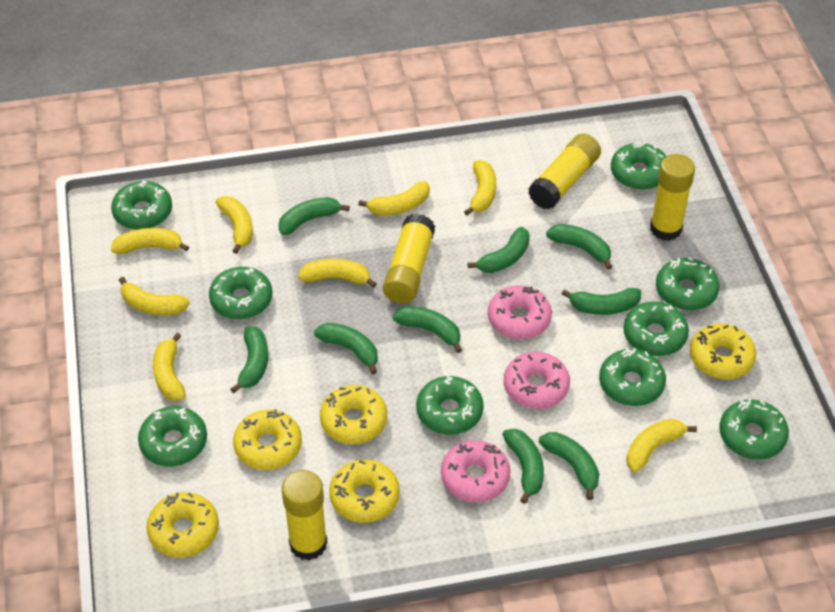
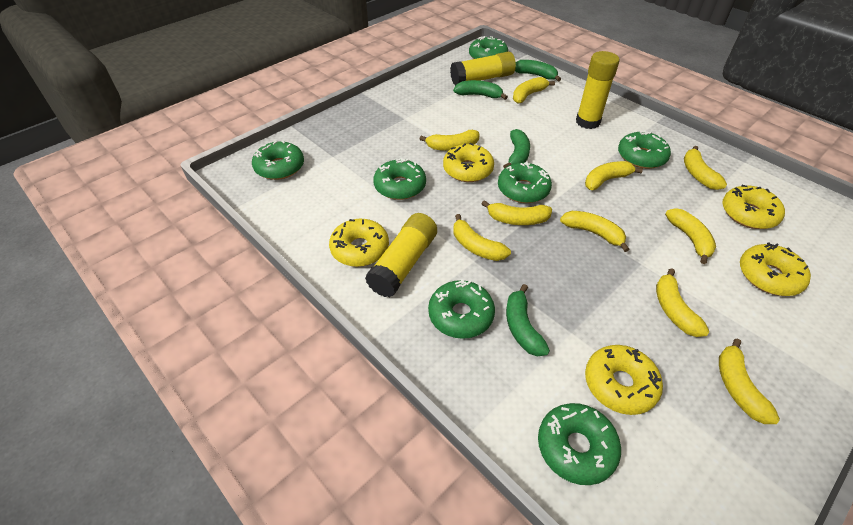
green banana: [230,327,268,393] [278,197,350,235] [314,323,378,375] [393,306,462,353] [468,227,530,273] [502,429,544,504] [539,432,599,500] [546,224,612,270] [562,288,641,315] = 9 -> [453,80,508,100] [503,129,530,169] [506,284,550,356] [515,60,561,82] = 4
green donut: [111,180,172,230] [138,406,207,467] [209,267,272,319] [416,376,484,435] [599,348,666,406] [611,141,666,190] [623,302,689,356] [656,257,720,311] [719,399,789,460] = 9 -> [252,140,304,180] [373,158,426,200] [428,279,495,339] [469,36,508,59] [498,162,552,203] [538,403,621,485] [618,130,671,169] = 7
pink donut: [441,440,511,502] [488,285,552,339] [504,352,570,409] = 3 -> none = 0
yellow banana: [111,228,189,254] [119,277,190,315] [153,333,186,401] [216,196,253,254] [298,259,377,288] [358,181,430,216] [464,160,496,216] [626,419,697,472] = 8 -> [419,130,480,151] [453,214,511,261] [482,200,552,225] [513,77,555,104] [560,211,630,252] [585,161,643,190] [656,268,709,337] [665,208,716,264] [684,146,727,190] [719,339,780,424] = 10
yellow glue stick: [282,470,327,560] [383,214,435,303] [528,133,601,210] [650,154,695,241] = 4 -> [365,213,437,297] [450,51,516,85] [576,51,620,129] = 3

